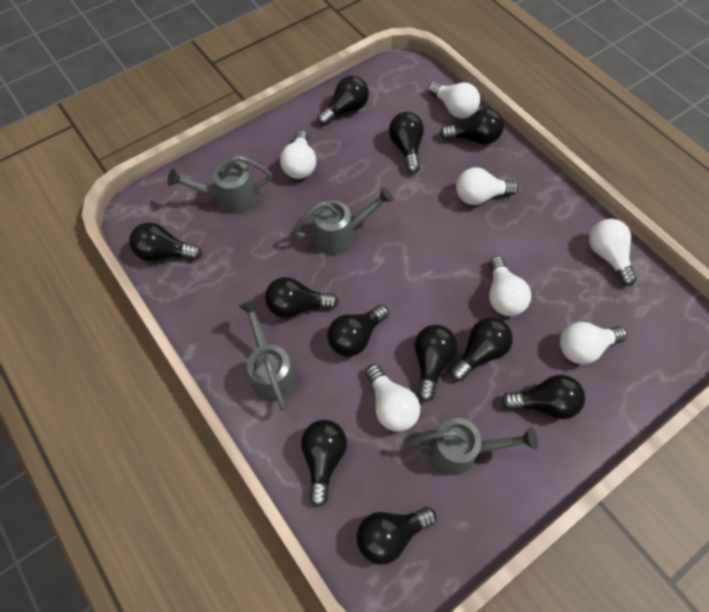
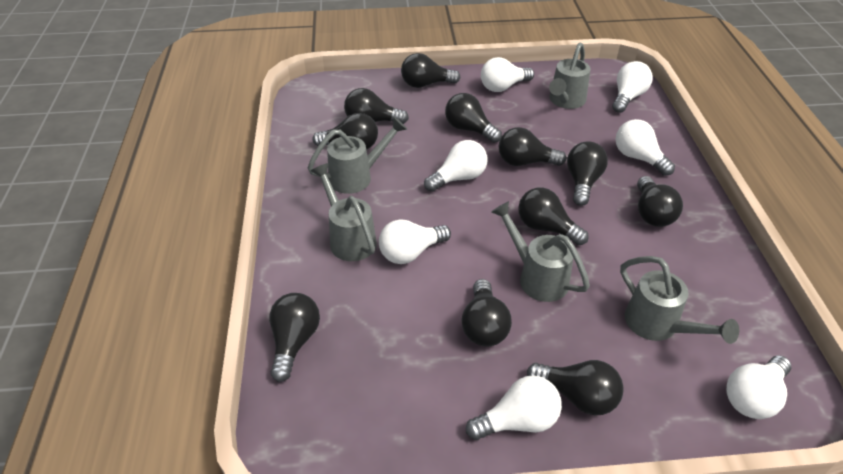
grey watering can: [167,155,272,214] [238,300,297,411] [293,187,394,255] [408,418,538,475] = 4 -> [308,117,407,194] [311,163,377,261] [491,201,590,302] [549,43,591,109] [620,256,739,344] = 5

